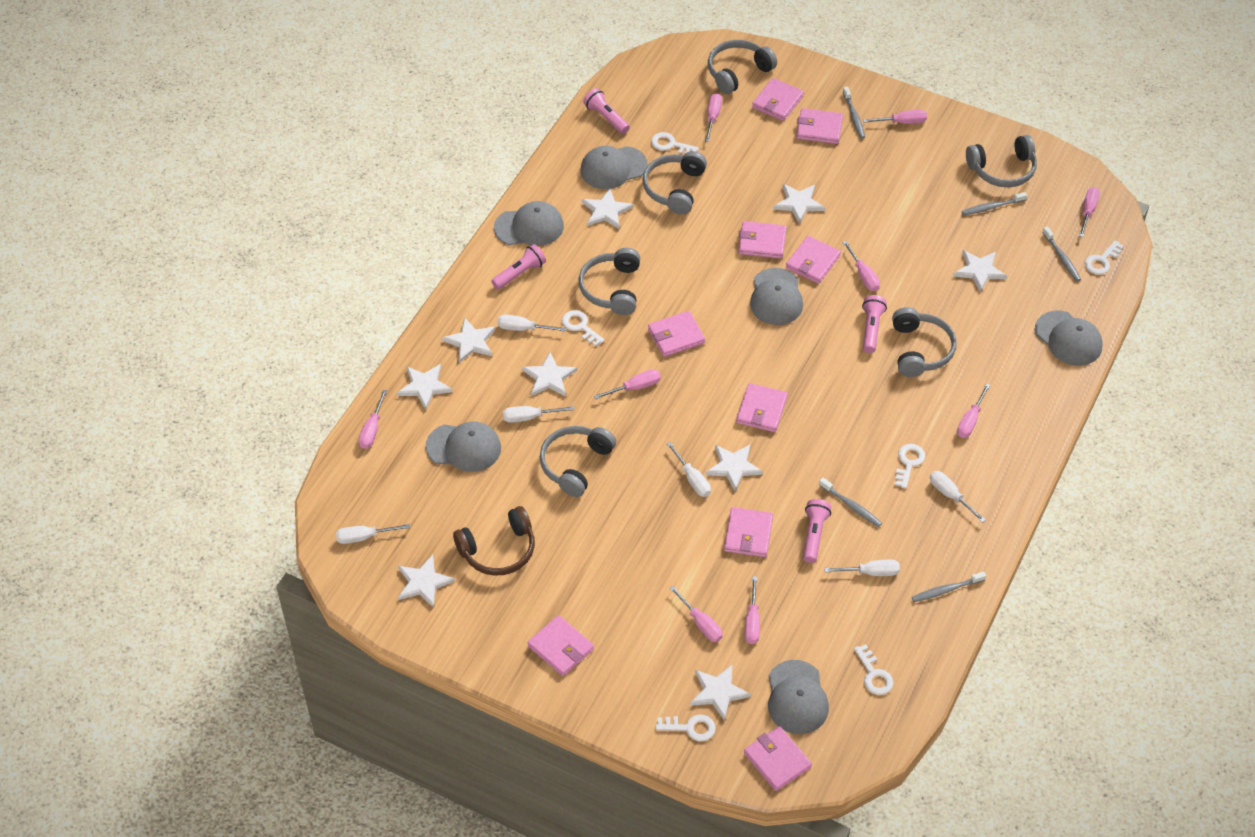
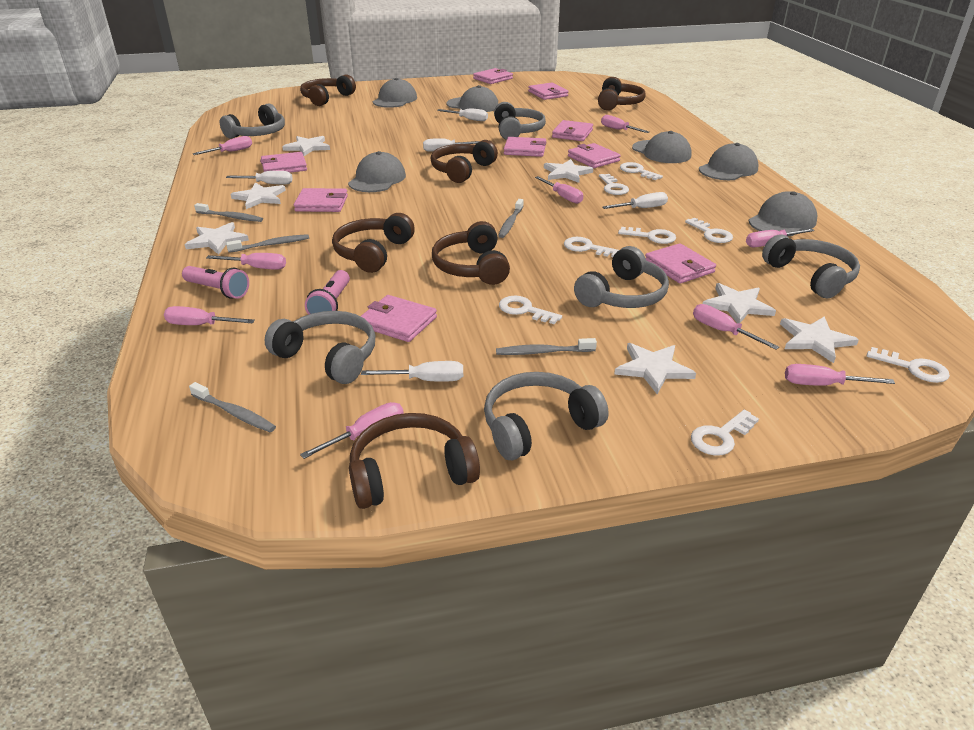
brown headphones: [453,506,535,576] = 1 -> [300,75,356,106] [332,213,415,273] [349,413,480,509] [431,140,498,183] [432,221,510,285] [598,77,646,110] = 6
pink flashlight: [491,244,546,290] [583,88,630,134] [803,499,831,563] [862,295,887,353] = 4 -> [182,266,249,299] [305,270,350,315] = 2
white key: [562,310,605,346] [651,132,699,154] [656,715,716,741] [854,644,894,695] [895,444,925,489] [1085,240,1124,275] = 6 -> [499,296,562,324] [564,237,619,257] [599,174,629,195] [618,227,676,244] [620,162,663,180] [685,218,733,243] [691,410,759,456] [867,347,950,383] = 8
white screwdriver: [336,524,411,544] [498,315,566,332] [503,406,574,423] [667,442,711,497] [824,560,900,576] [930,471,986,523] = 6 -> [226,171,293,184] [361,361,463,382] [423,138,480,152] [437,108,488,121] [602,192,668,209] = 5
white star: [397,364,453,410] [398,555,455,608] [442,317,496,363] [522,352,577,396] [582,188,633,229] [690,665,751,721] [705,445,763,491] [773,184,825,224] [953,250,1007,293] = 9 -> [184,222,249,255] [230,182,286,209] [282,136,330,156] [544,159,593,183] [614,343,696,394] [703,283,776,323] [780,316,859,363] = 7

